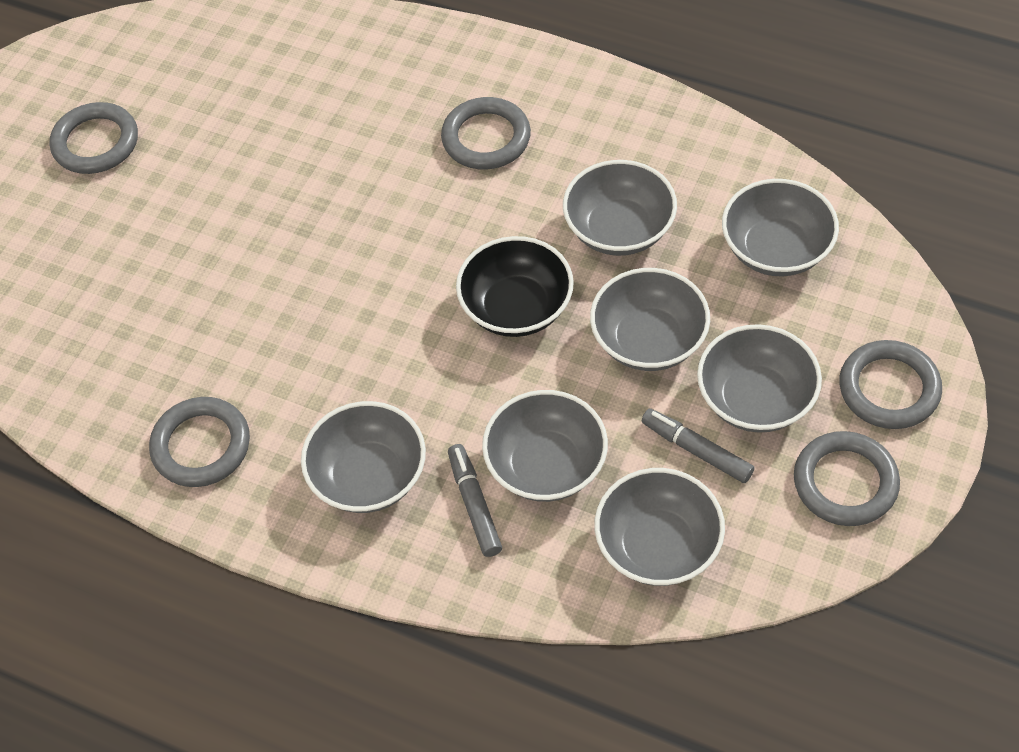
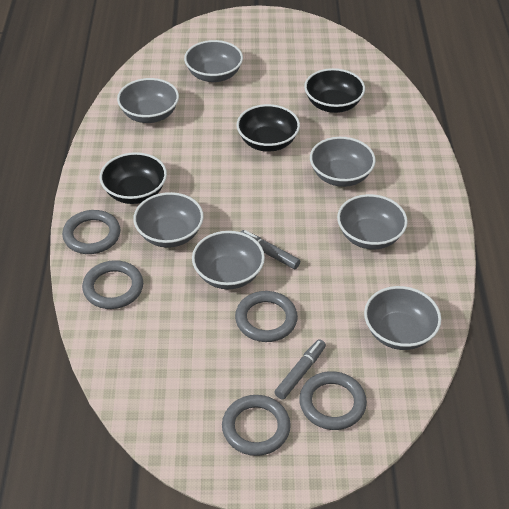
black bowl: [456,236,574,337] = 1 -> [100,152,167,204] [237,104,300,152] [304,68,365,113] = 3

